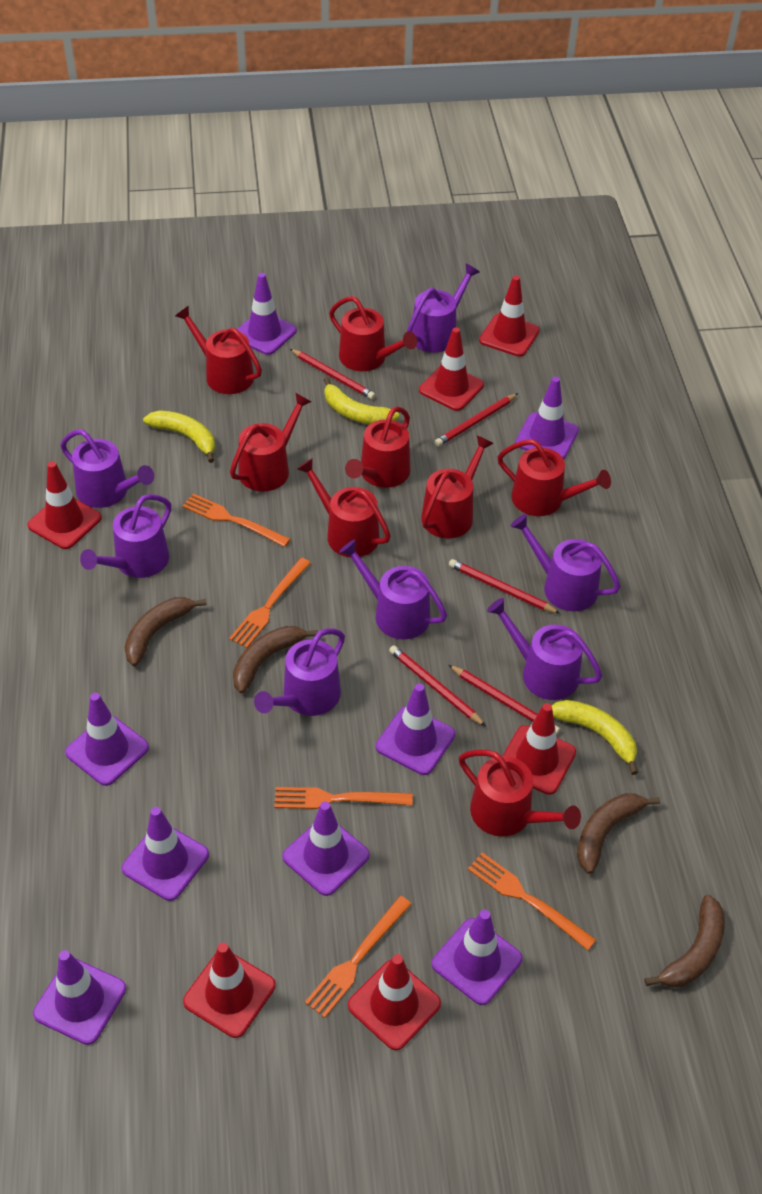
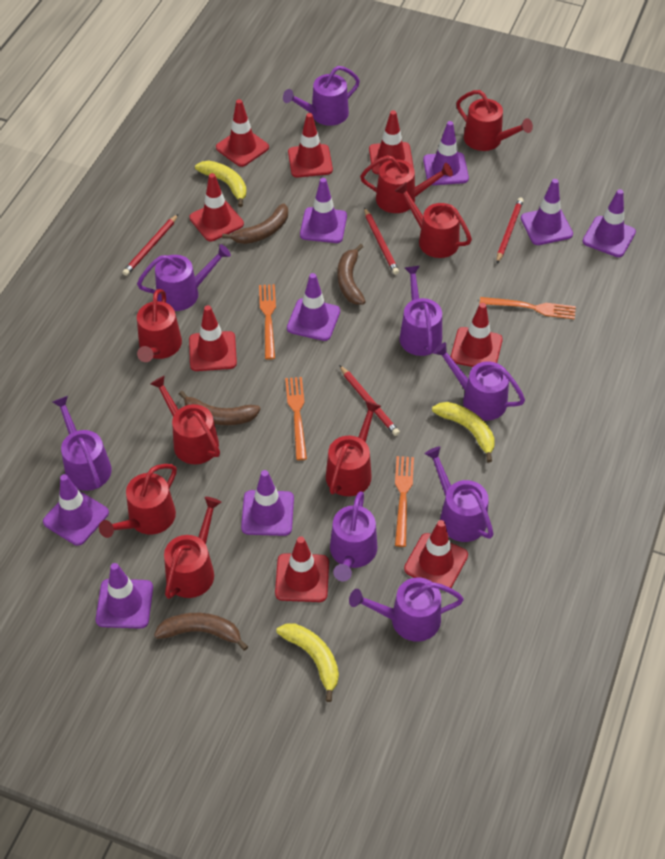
orange fork: [182,494,291,547] [229,558,311,648] [274,787,413,809] [305,896,411,1018] [468,852,596,950] = 5 -> [259,284,276,360] [285,377,307,460] [395,456,414,547] [480,297,576,319] = 4
purple watering can: [60,430,154,508] [80,494,171,578] [254,628,345,716] [339,540,447,640] [407,263,480,353] [487,598,602,700] [510,514,620,611] = 7 -> [53,396,112,491] [137,244,231,311] [283,66,360,126] [330,491,377,581] [349,577,464,642] [399,266,442,356] [425,446,493,542] [433,342,525,420] = 8
red pencil: [290,349,375,400] [389,645,486,727] [435,393,518,446] [449,559,561,614] [449,665,560,735] = 5 -> [122,214,178,276] [339,365,400,436] [364,208,399,275] [496,198,524,263] = 4
red traffic cone: [27,461,102,549] [183,943,275,1038] [348,954,441,1050] [419,327,484,411] [479,276,540,357] [503,703,576,795] = 6 -> [189,173,244,241] [189,305,237,371] [216,99,269,167] [275,536,329,602] [288,113,333,177] [369,110,414,174] [404,520,468,590] [451,303,503,367] = 8

